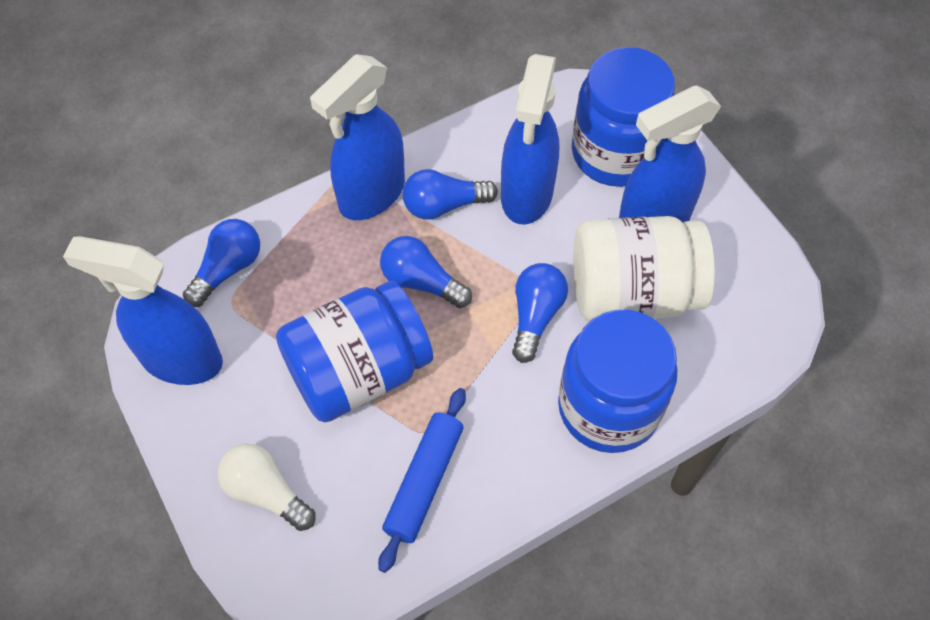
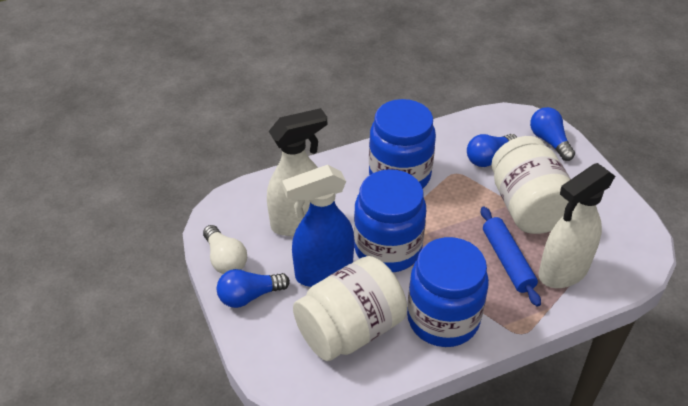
blue light bulb: [183,219,260,307] [380,236,472,308] [403,169,498,219] [512,263,568,363] = 4 -> [217,269,290,308] [467,134,517,167] [530,107,575,161] = 3
blue spray bottle: [63,236,223,385] [310,54,405,220] [501,54,559,225] [619,85,721,222] = 4 -> [282,165,354,287] = 1
white jar: [573,216,715,321] = 1 -> [293,256,407,361] [491,136,571,234] = 2
white spray bottle: none = 0 -> [267,108,327,236] [539,163,615,288] = 2

